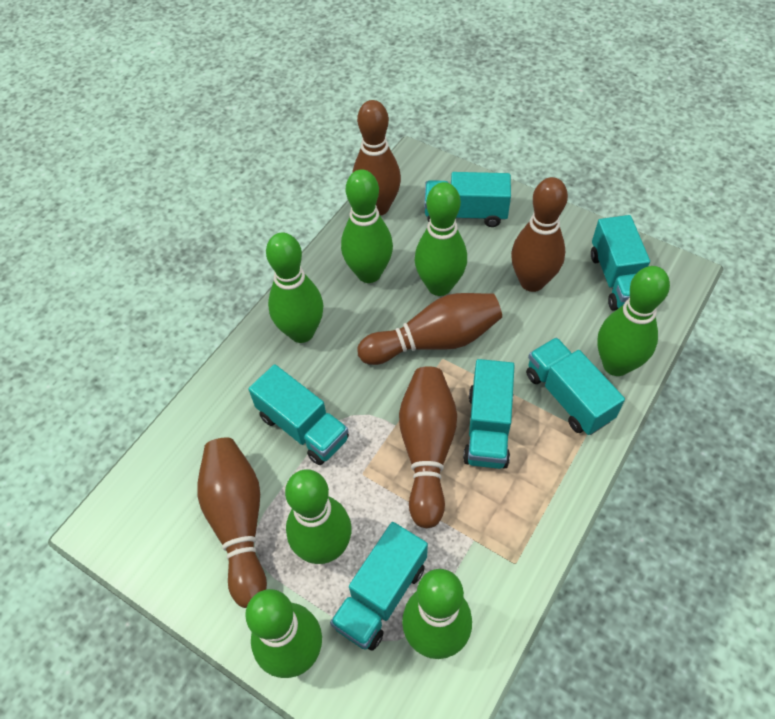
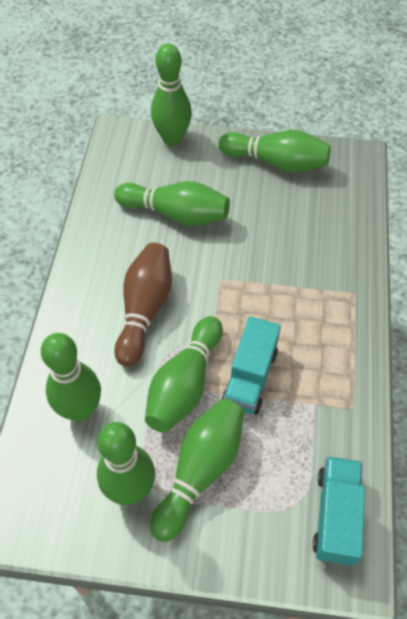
brown bowling pin: [198,438,267,608] [352,100,401,216] [357,293,502,365] [399,366,457,528] [511,177,568,292] = 5 -> [114,243,172,367] = 1
turquoise truck: [248,364,349,465] [330,522,428,651] [424,172,511,227] [463,359,515,469] [526,337,625,435] [591,215,650,311] = 6 -> [222,316,281,415] [312,456,365,566] = 2

